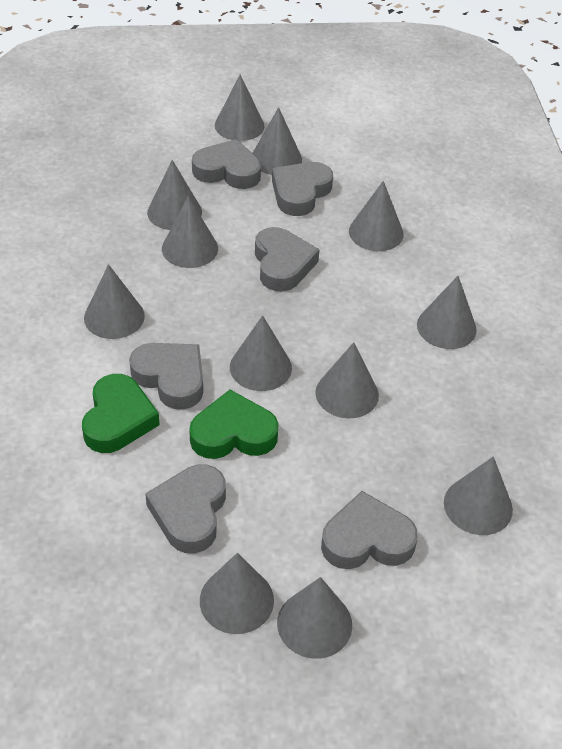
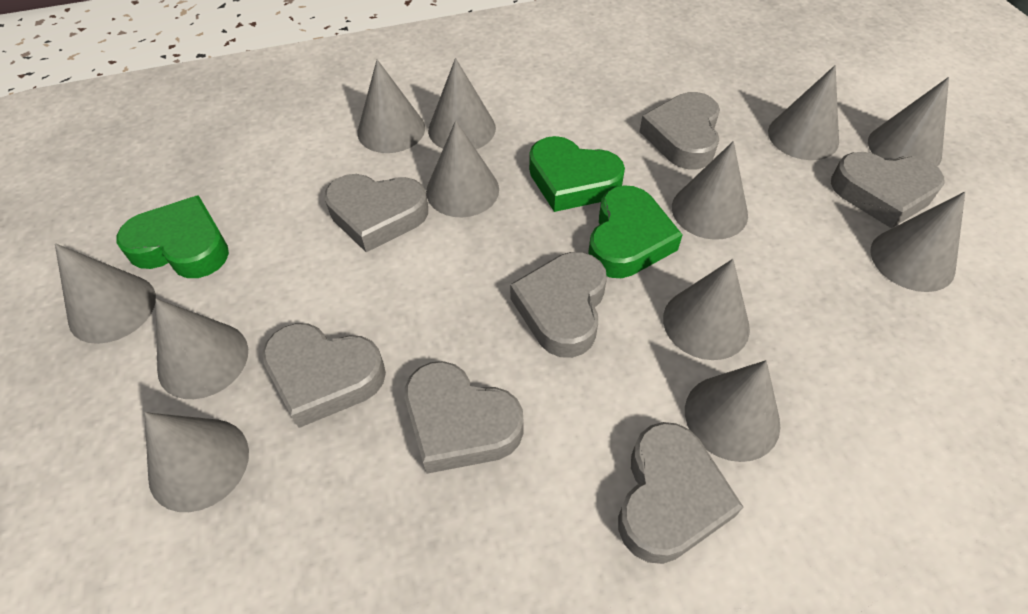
green heart: [82,374,160,453] [189,390,279,459] = 2 -> [116,195,229,278] [529,136,625,212] [588,185,682,278] = 3
grey heart: [129,343,203,410] [145,464,226,553] [192,139,261,189] [255,227,320,291] [272,162,333,216] [321,491,418,569] = 6 -> [262,323,386,428] [324,174,428,252] [405,361,524,474] [510,252,607,358] [618,422,743,564] [639,92,720,169] [831,152,944,228] = 7

